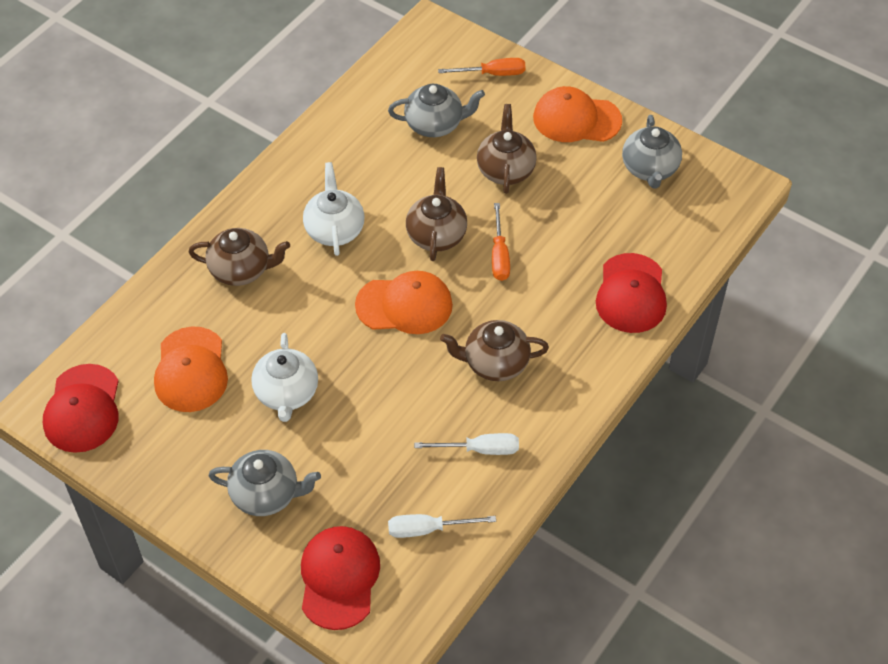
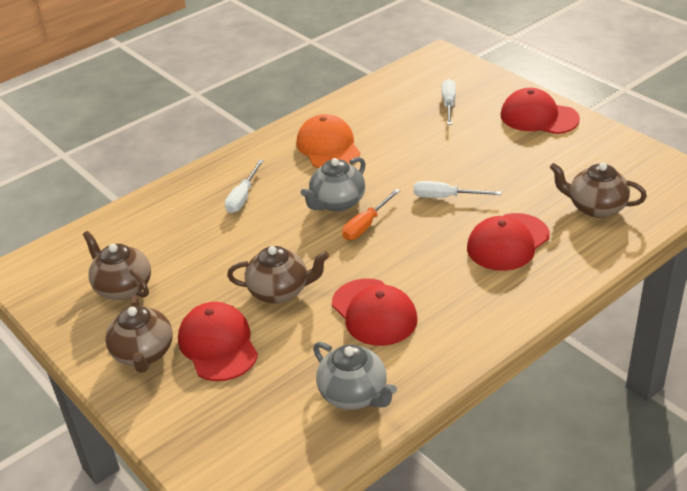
grey teapot: [209,450,321,516] [388,84,485,137] [622,115,682,188] = 3 -> [301,157,365,212] [313,342,397,410] = 2
orange cap: [154,327,228,412] [355,271,453,334] [533,86,622,142] = 3 -> [296,114,360,168] = 1
orange screwdriver: [438,58,525,76] [492,203,510,281] = 2 -> [342,189,400,240] = 1
red cap: [43,364,119,453] [301,526,380,630] [596,253,667,333] = 3 -> [178,302,258,381] [332,278,418,346] [467,213,550,271] [501,88,580,134] = 4
white screwdriver: [388,514,496,538] [414,433,519,455] = 2 -> [225,160,264,213] [414,181,501,198] [442,79,456,125] = 3
white teapot: [251,333,318,422] [303,162,365,256] = 2 -> none = 0

